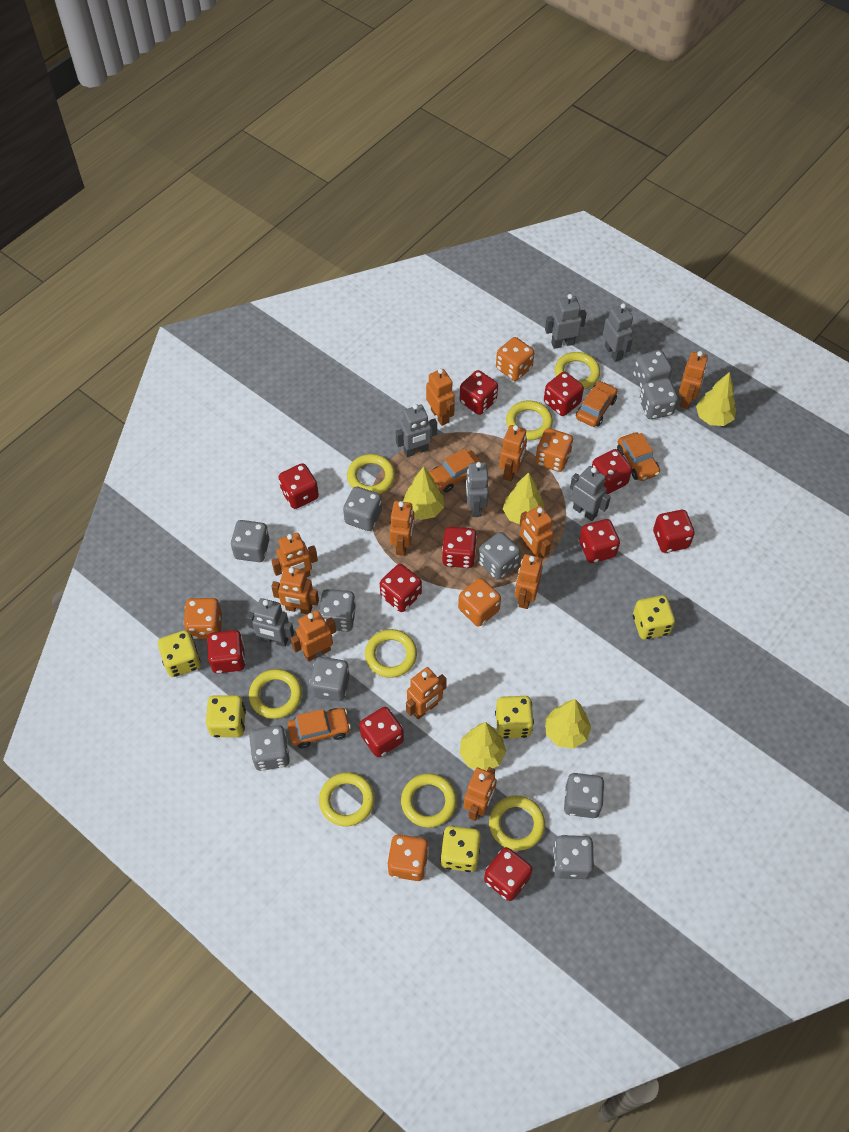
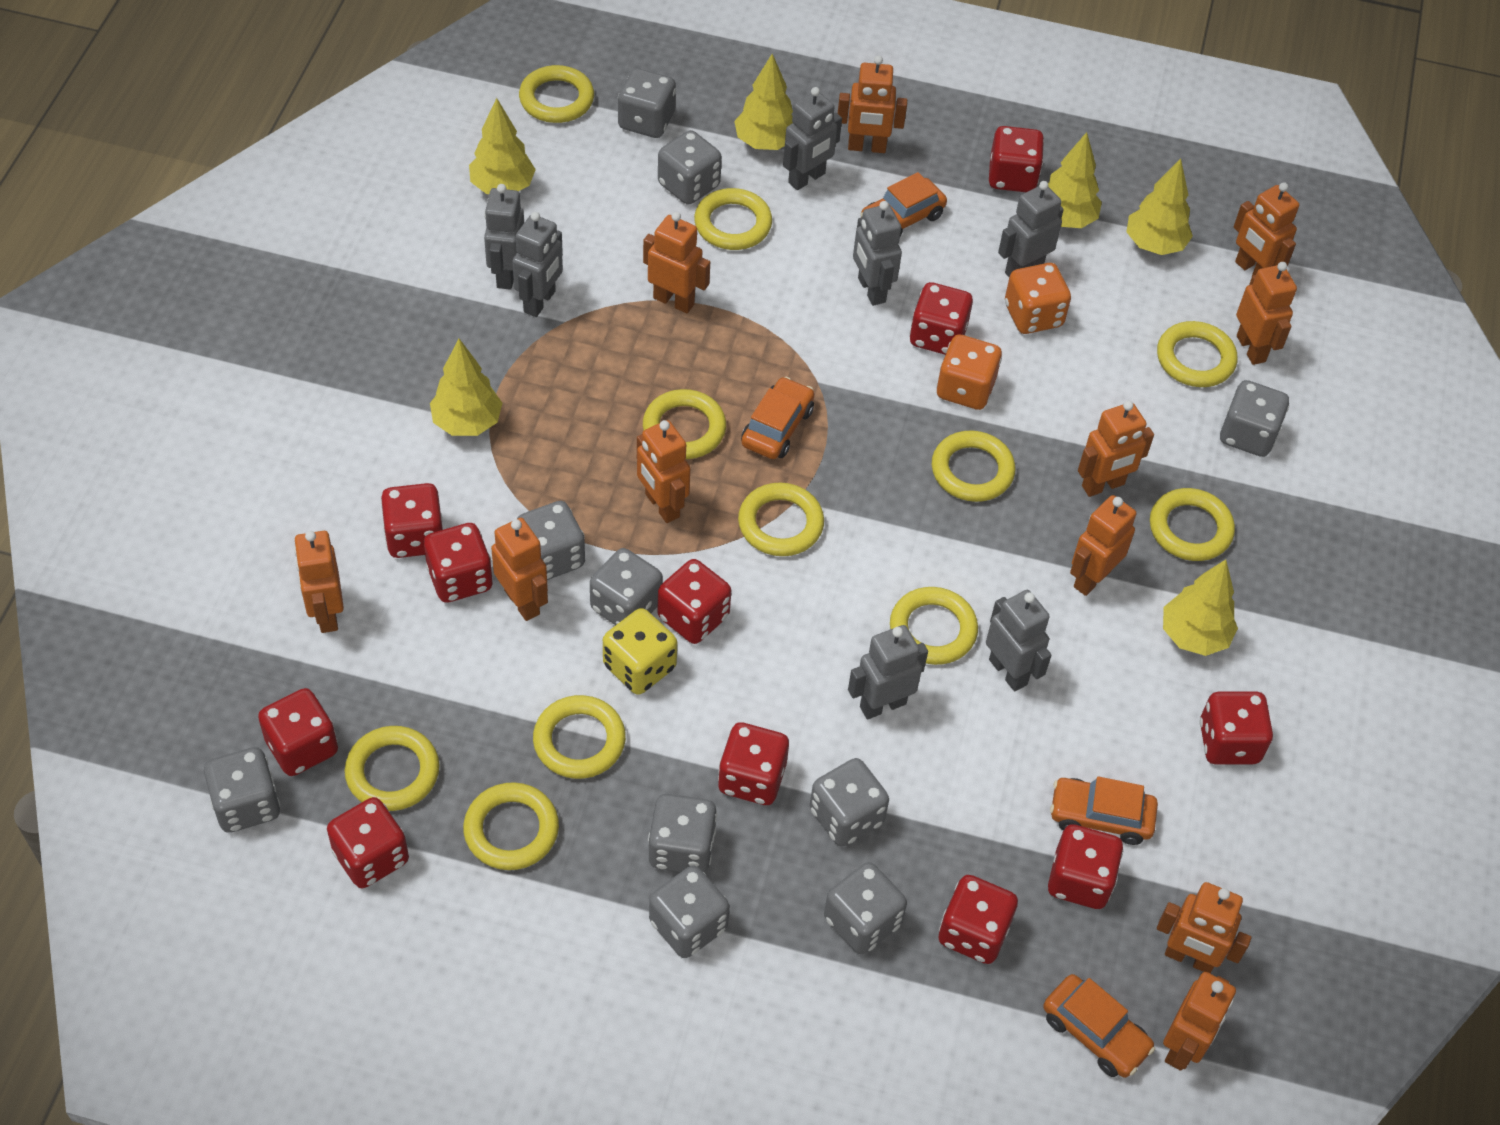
grey robot: [246,598,294,647] [396,404,437,457] [466,462,489,517] [545,294,586,349] [570,466,611,521] [603,303,633,362] = 6 -> [484,184,524,290] [512,212,563,317] [783,87,842,190] [848,625,928,719] [853,201,902,306] [986,590,1051,691] [998,181,1064,277] = 7
orange dice: [183,598,222,639] [388,834,429,881] [458,578,501,627] [496,337,534,381] [535,428,573,472] = 5 -> [936,334,1002,410] [1005,263,1071,334] = 2
yellow dice: [158,630,201,677] [206,695,246,738] [440,826,481,872] [495,696,534,739] [633,595,675,640] = 5 -> [603,608,677,695] = 1
yellow ring: [249,669,302,719] [319,772,375,827] [347,454,395,494] [365,629,417,678] [401,773,457,828] [489,796,545,851] [506,401,553,440] [555,352,600,389] = 8 -> [345,726,439,811] [463,782,559,870] [519,65,594,123] [533,695,626,779] [643,389,726,459] [694,188,772,250] [738,482,824,556] [890,587,978,665] [932,430,1015,502] [1150,488,1235,561] [1157,321,1238,387] = 11
yellow tree: [403,466,444,520] [459,722,506,771] [503,472,544,525] [545,699,591,749] [696,372,736,426] = 5 -> [430,339,502,436] [469,98,536,194] [734,54,793,150] [1048,132,1102,228] [1126,159,1193,255] [1163,560,1238,656] = 6

